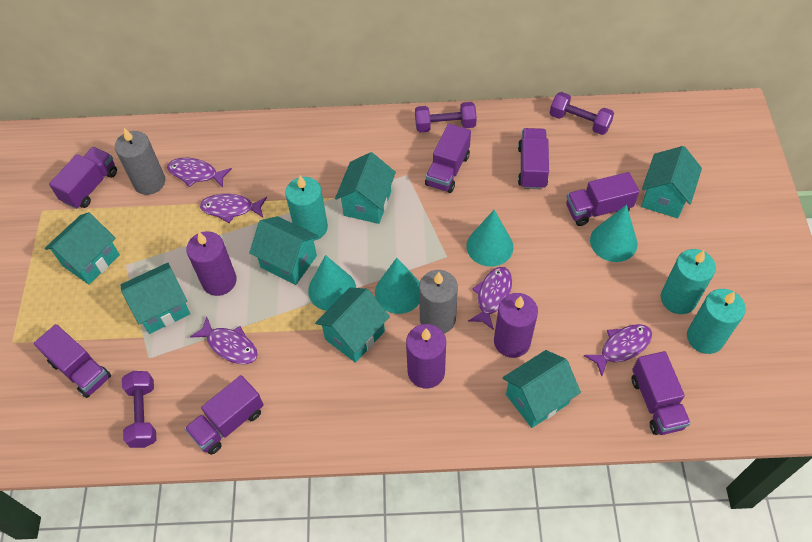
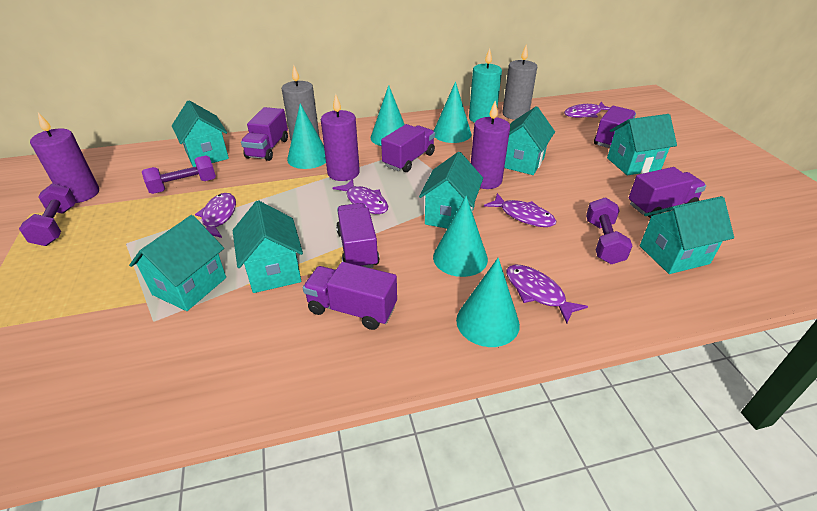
purple truck: [34,324,111,398] [49,147,117,209] [185,375,264,455] [425,124,471,193] [518,128,549,189] [566,172,639,226] [632,351,691,435] = 7 -> [241,107,288,161] [303,262,397,330] [336,203,380,268] [381,124,435,172] [594,106,636,148] [629,167,706,218] = 6
turquoise candle: [285,176,328,241] [661,249,716,314] [687,289,746,354] = 3 -> [469,48,502,123] = 1
turquoise cone: [308,255,356,311] [375,258,420,314] [466,210,513,267] [590,205,637,262] = 4 -> [287,104,326,169] [371,85,405,146] [433,196,488,277] [434,81,472,143] [456,258,520,347] = 5

